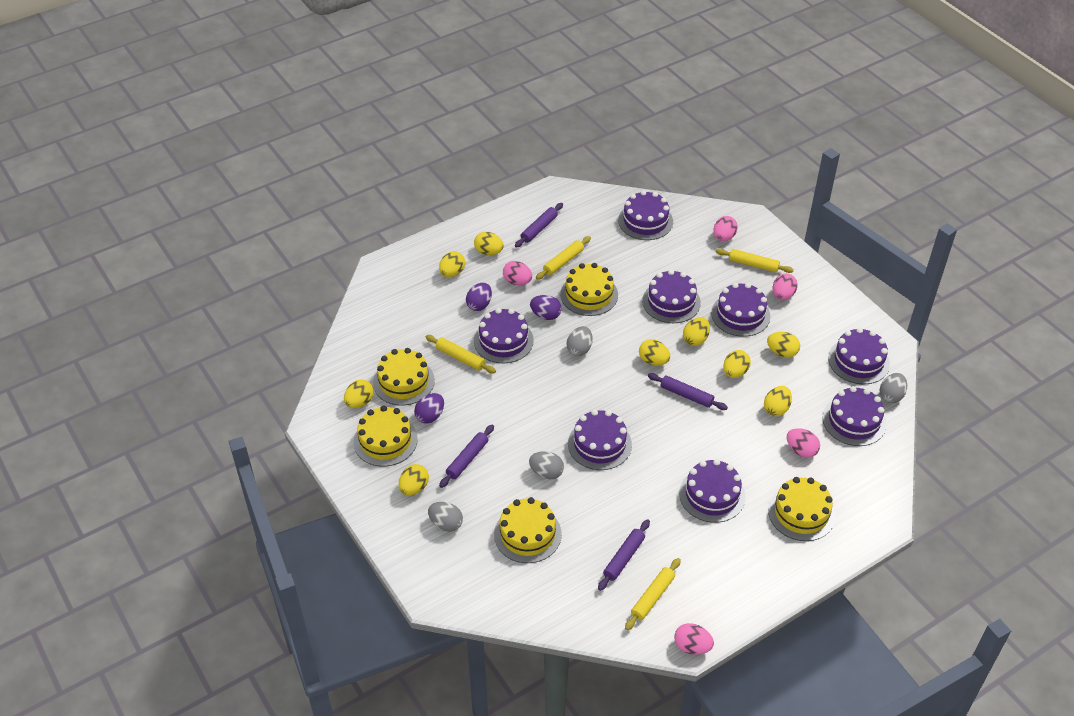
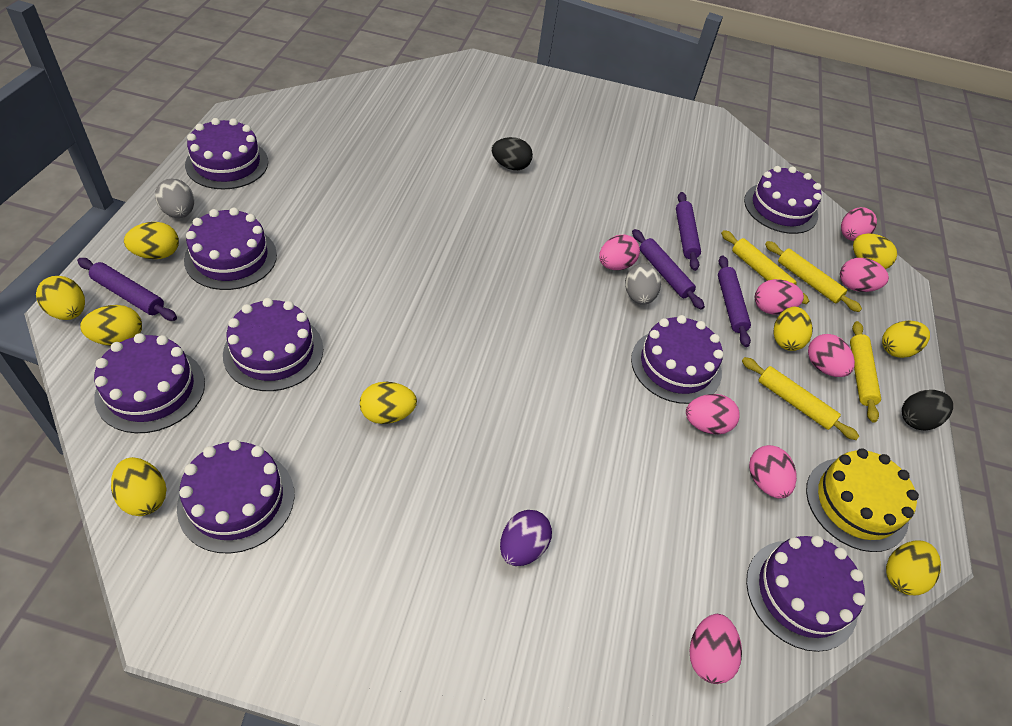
black egg: none = 0 -> [492,137,533,170] [902,390,953,430] = 2
grey egg: [428,502,463,532] [529,451,564,479] [567,326,593,356] [880,373,907,403] = 4 -> [155,179,194,218] [625,263,661,305] = 2
pink egg: [503,261,532,285] [674,623,714,655] [713,216,738,241] [772,273,798,300] [787,428,820,458] = 5 -> [599,234,640,270] [686,394,740,434] [690,614,742,684] [749,445,797,498] [755,279,804,315] [808,334,855,377] [840,258,889,292] [841,207,877,241] = 8
purple egg: [414,393,444,423] [466,283,492,311] [530,295,562,320] = 3 -> [500,510,552,566] = 1
yellow cake: [353,405,418,467] [373,348,435,405] [494,497,562,563] [560,263,618,316] [768,477,835,541] = 5 -> [806,448,919,552] = 1

